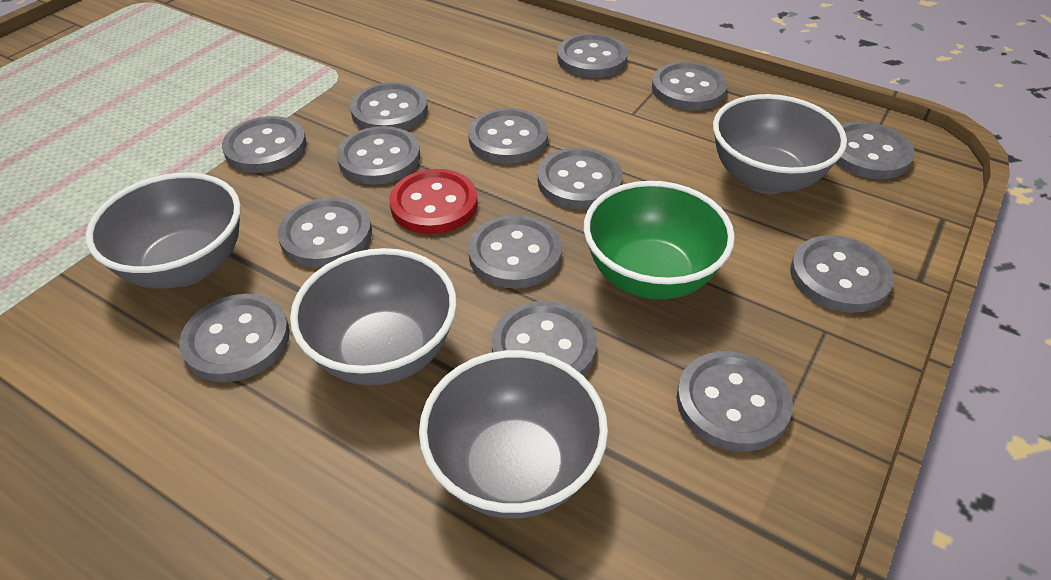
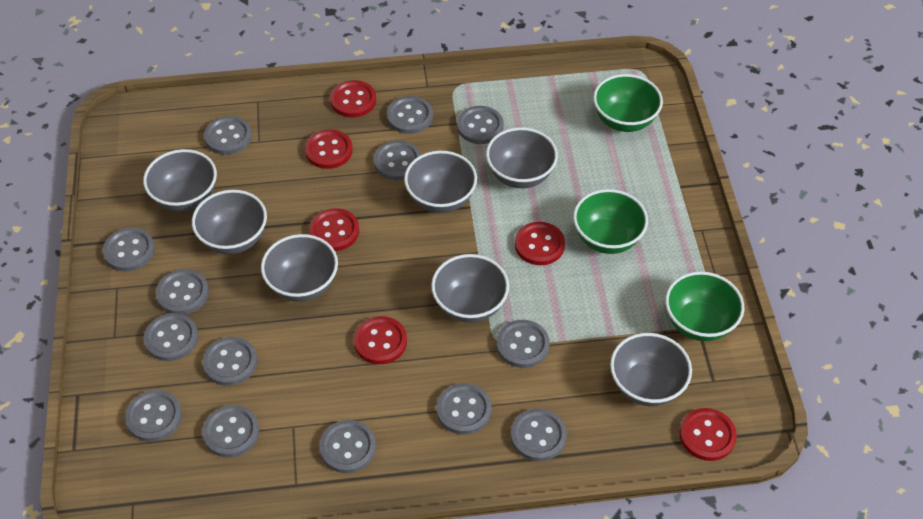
green bowl: [584,181,735,300] = 1 -> [573,189,648,254] [593,74,663,132] [665,271,744,341] = 3
grey bowl: [86,173,241,289] [290,248,457,385] [419,350,608,518] [713,94,847,194] = 4 -> [143,149,217,212] [192,190,267,254] [261,234,338,302] [404,151,477,213] [431,254,509,323] [486,127,558,188] [610,333,692,406] = 7
red button: [389,169,478,234] = 1 -> [305,129,353,169] [309,208,359,251] [330,80,376,118] [354,316,407,364] [515,222,565,265] [680,408,737,461] = 6

